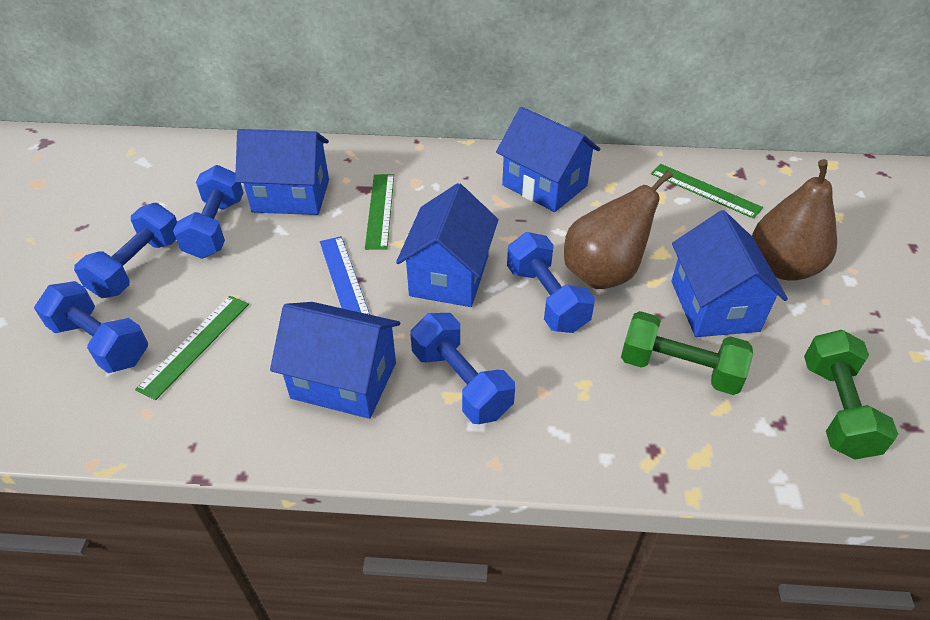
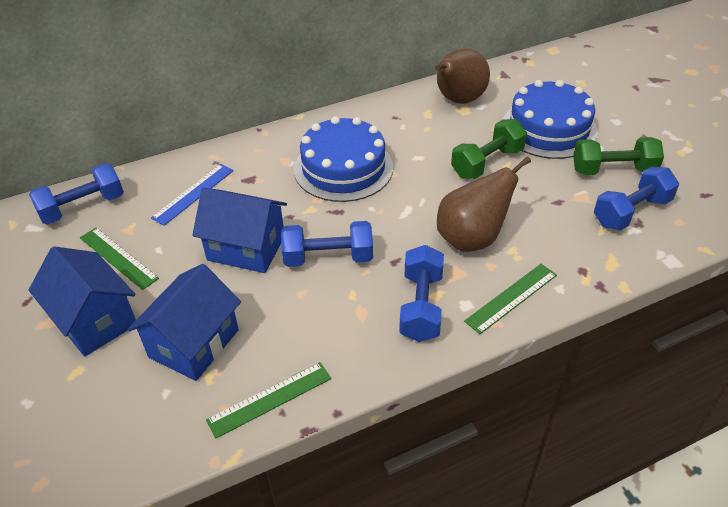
blue cake: none = 0 -> [294,116,393,202] [502,80,598,159] = 2
blue dumbbell: [34,281,148,373] [74,203,177,298] [173,165,244,259] [410,313,515,424] [507,232,595,333] = 5 -> [29,163,124,225] [281,221,373,267] [399,245,444,342] [594,166,679,231] = 4
blue house: [235,129,329,215] [270,302,400,419] [396,183,499,307] [496,107,600,212] [671,210,788,337] = 5 -> [29,246,136,357] [128,264,241,381] [192,188,287,273] = 3

